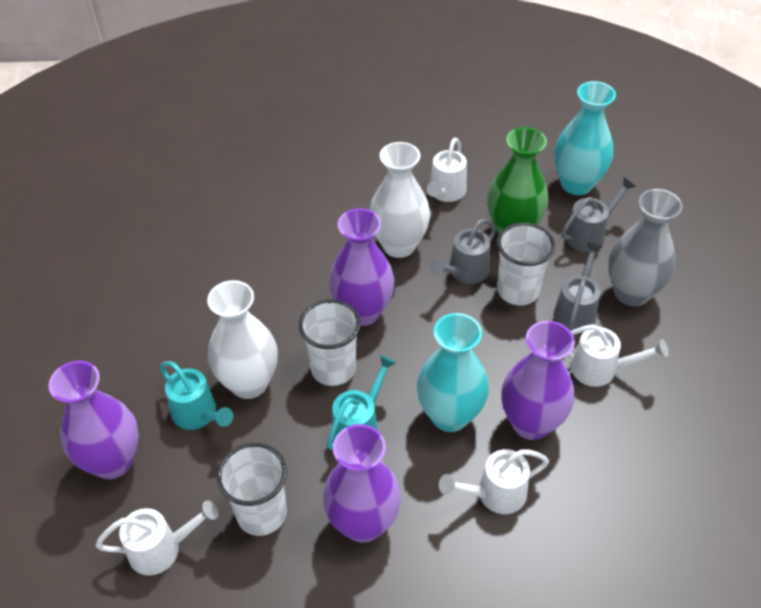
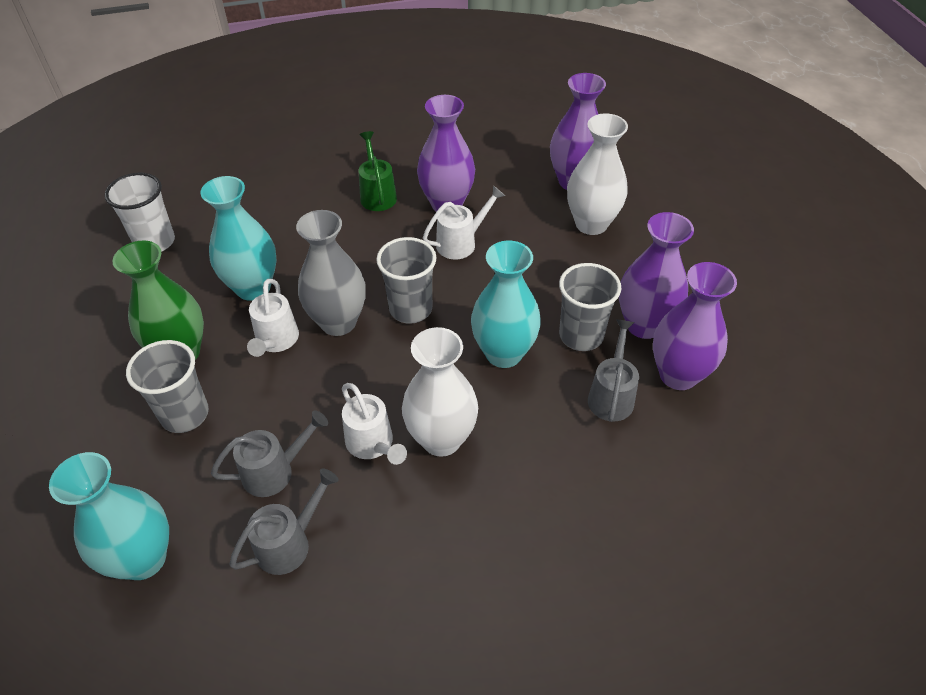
green watering can: none = 0 -> [358,131,397,211] = 1
grey cup: none = 0 -> [126,340,209,433] [376,237,436,324] [559,263,621,351] = 3
turquoise vase: [417,313,489,432] [554,81,616,195] = 2 -> [49,452,169,580] [200,176,276,301] [471,241,541,368] = 3
turquoise watering can: [160,361,234,430] [327,355,397,450] = 2 -> none = 0
white cup: [217,443,287,536] [299,299,361,386] [497,223,555,306] = 3 -> [105,173,175,252] = 1
white watering can: [96,500,219,576] [427,138,467,202] [439,449,549,514] [568,324,669,387] = 4 -> [247,279,299,357] [342,383,407,465] [423,186,505,259] = 3

